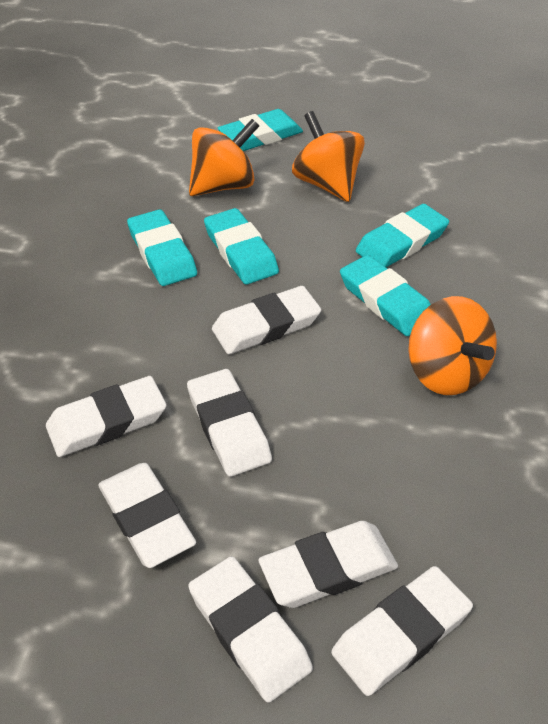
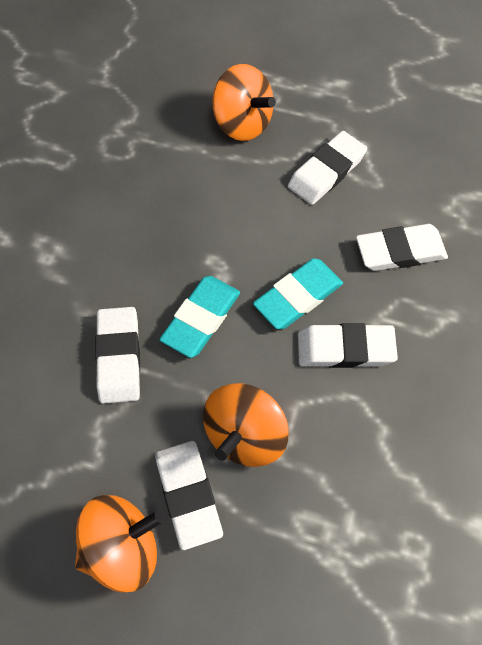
turquoise eraser: [127,209,197,286] [204,208,279,285] [218,109,303,151] [340,255,431,336] [356,204,449,267] = 5 -> [159,276,240,358] [253,258,343,329] = 2
white eraser: [46,376,167,457] [98,463,196,568] [187,369,272,477] [188,556,313,703] [212,286,321,354] [258,521,398,608] [331,566,473,696] = 7 -> [95,307,140,404] [155,441,223,550] [288,131,367,205] [298,323,398,368] [356,224,448,271] = 5

